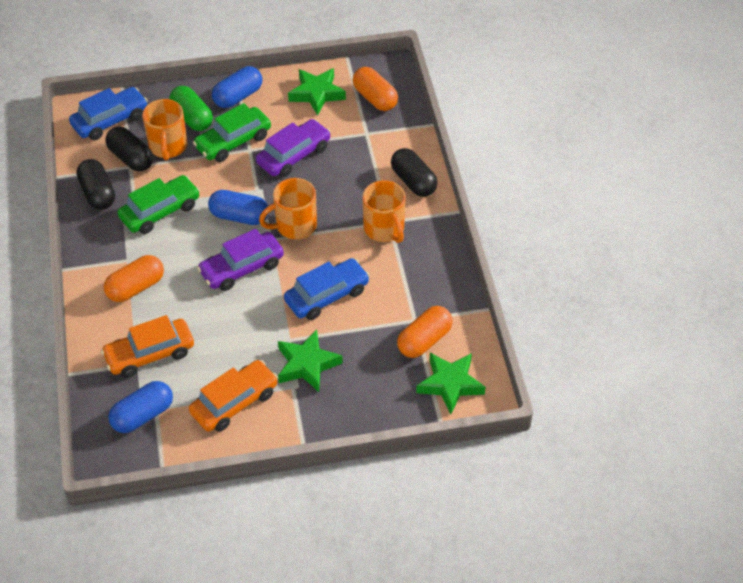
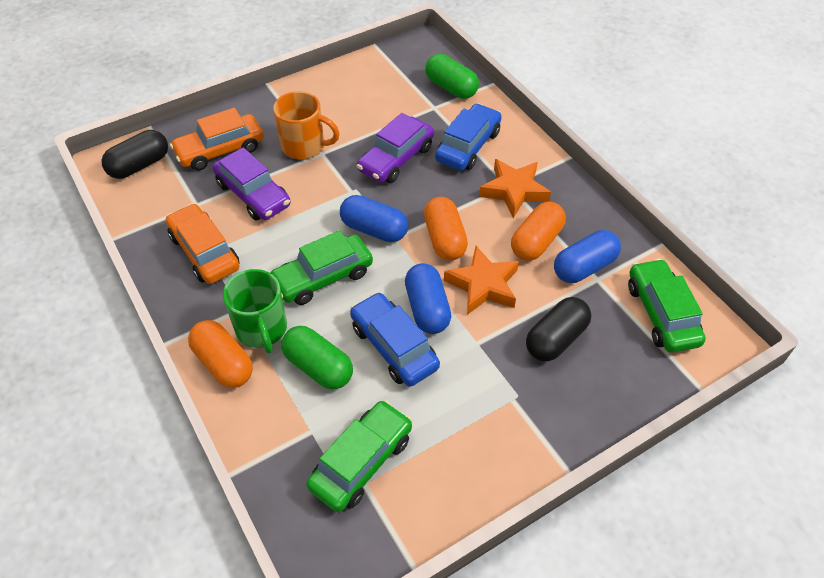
black capsule: [76,159,115,210] [105,127,153,171] [391,148,438,197] = 3 -> [101,130,168,179] [526,297,591,361] = 2
green capsule: [169,86,213,131] = 1 -> [281,326,353,390] [425,54,479,99] = 2
green car: [117,175,200,234] [193,103,271,162] = 2 -> [271,230,373,305] [306,400,412,512] [628,259,706,353] = 3
green mug: none = 0 -> [223,269,287,353] = 1
green star: [278,330,343,392] [288,68,346,115] [416,353,486,414] = 3 -> none = 0
orange mug: [142,99,188,161] [259,178,317,239] [362,180,406,243] = 3 -> [273,91,340,159] = 1
orange star: none = 0 -> [444,246,519,315] [479,159,551,218] = 2

